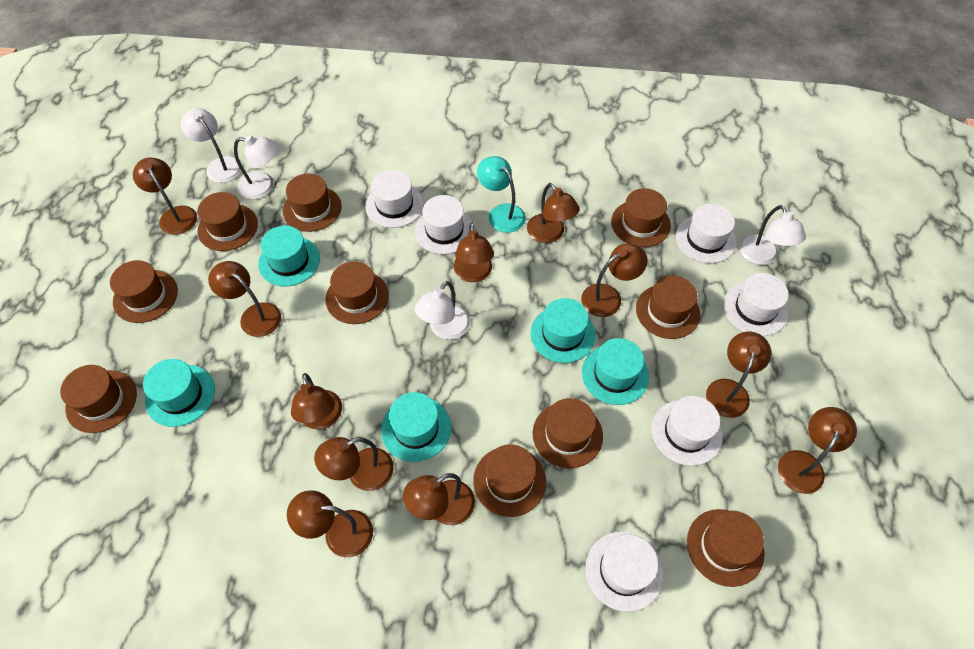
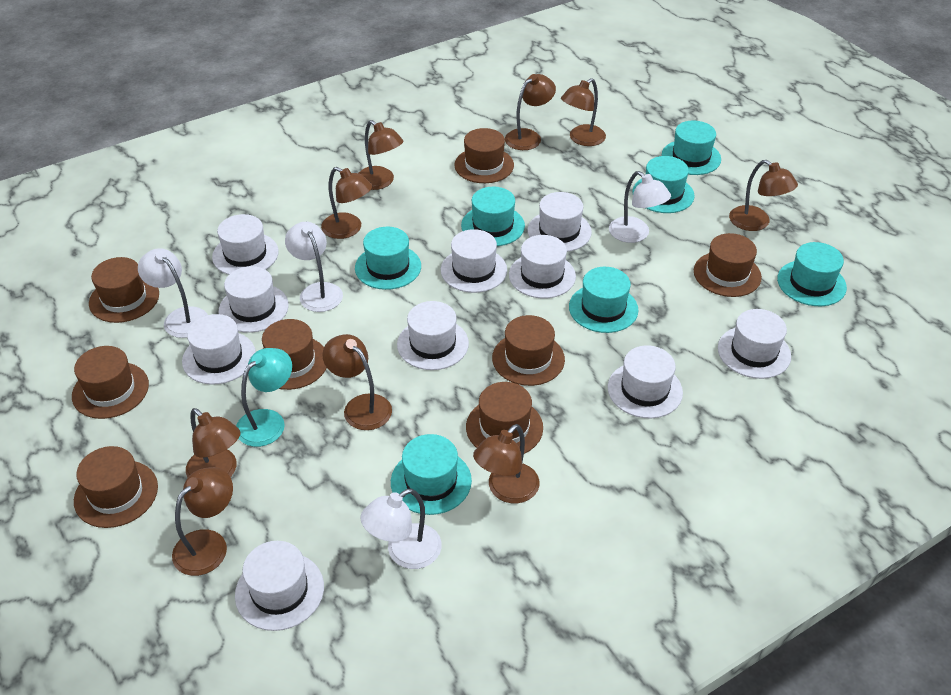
brown hat: [60,365,137,433] [110,260,178,323] [197,192,258,251] [283,174,342,232] [326,261,389,324] [473,444,546,517] [533,398,603,468] [611,188,671,247] [636,275,700,339] [687,509,765,587] = 10 -> [72,346,149,419] [74,446,158,528] [89,257,159,323] [262,319,327,390] [454,128,514,183] [466,382,543,454] [492,315,565,386] [694,233,762,297] = 8
brown lamp: [133,157,197,235] [208,261,281,337] [287,490,373,558] [291,373,342,430] [314,437,394,491] [403,473,475,525] [454,222,494,282] [527,183,580,243] [581,244,648,317] [706,332,771,418] [778,407,857,494] = 11 -> [172,467,233,576] [186,408,240,478] [321,167,373,239] [322,334,392,430] [359,120,403,190] [473,424,540,503] [505,74,556,150] [561,78,606,146] [729,160,798,231] = 9
turquoise hat: [143,359,215,427] [258,226,320,286] [381,392,451,462] [530,298,596,363] [582,338,649,405] = 5 -> [355,227,421,290] [391,434,472,515] [461,187,525,246] [569,267,638,333] [632,156,695,213] [662,121,721,175] [777,242,847,306] = 7
white hat: [365,170,424,228] [415,195,473,254] [585,532,664,612] [652,396,723,466] [676,204,736,263] [723,273,789,336] = 6 -> [182,314,256,385] [212,214,279,275] [219,266,289,333] [235,541,324,631] [397,301,469,370] [441,229,507,293] [509,235,576,299] [527,192,592,252] [608,345,683,418] [718,309,791,379] = 10

